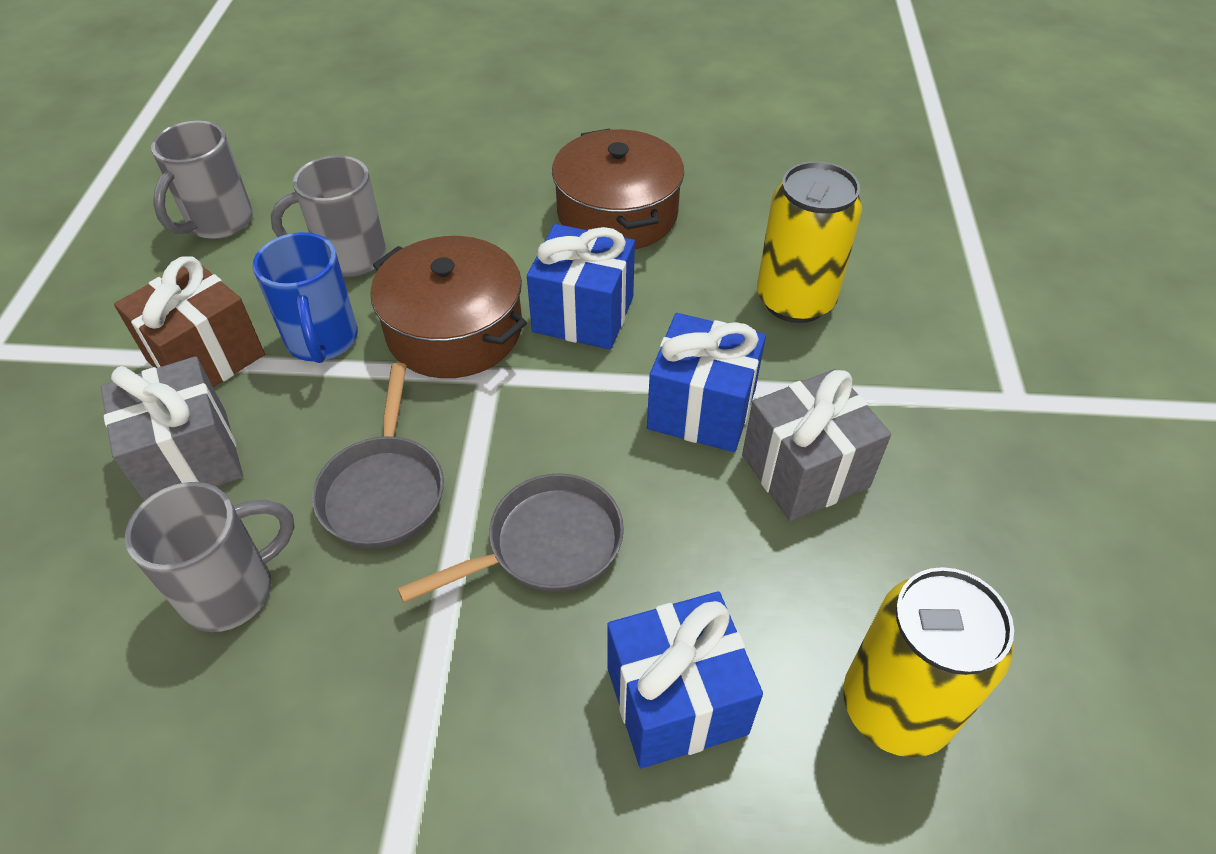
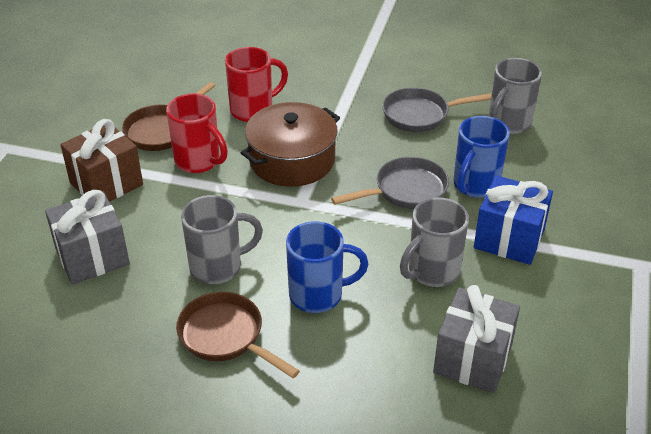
blue gift: [527,224,635,350] [607,591,763,768] [647,313,766,452] = 3 -> [474,175,553,265] = 1
blue mug: [253,232,358,363] = 1 -> [286,221,369,313] [454,116,510,198] = 2
brown pan: none = 0 -> [122,82,216,151] [176,292,300,378] = 2
brown pot: [370,236,527,378] [552,128,684,249] = 2 -> [241,102,340,187] = 1
red mug: none = 0 -> [166,93,228,173] [225,47,288,122] = 2
yellow can: [757,161,862,323] [843,567,1014,757] = 2 -> none = 0

